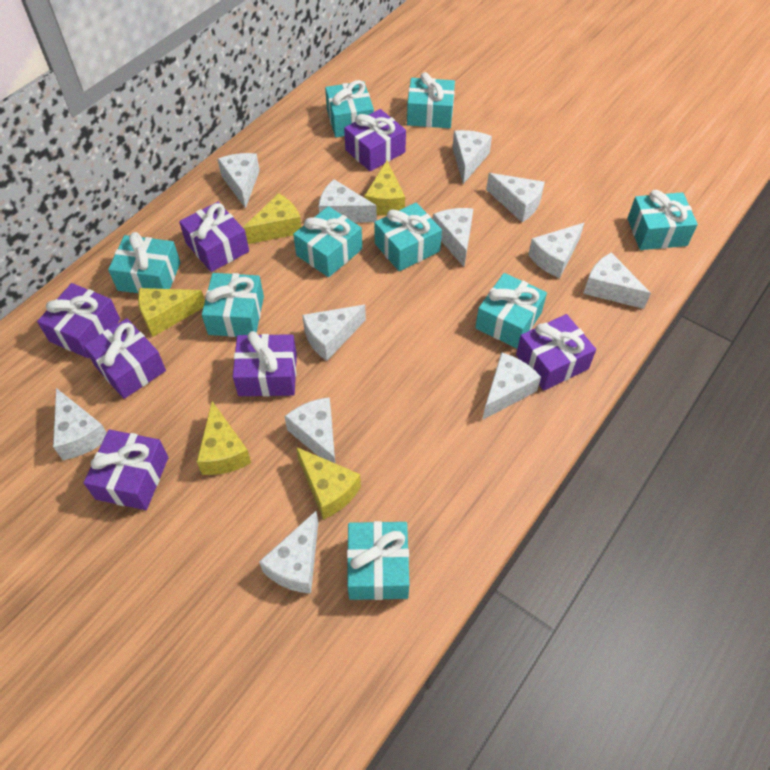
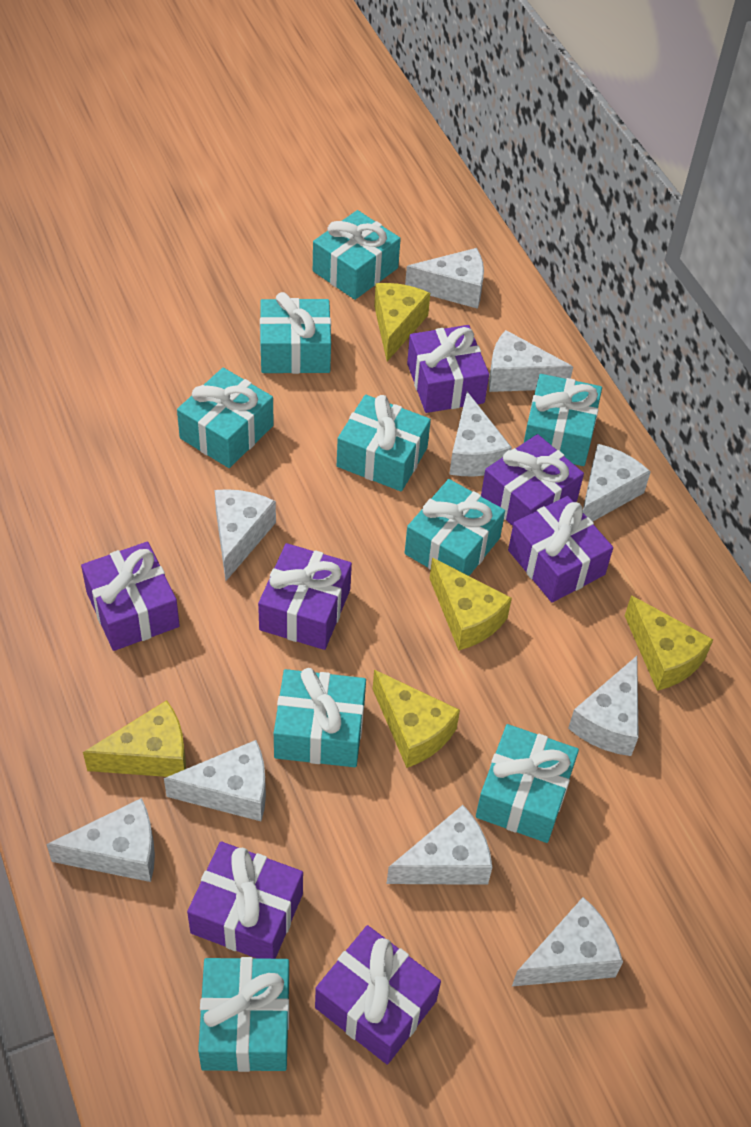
white cheese: [53,388,107,460] [217,153,260,209] [259,511,318,594] [284,397,335,463] [302,305,366,361] [319,179,377,222] [433,208,473,267] [452,130,492,184] [482,352,541,420] [486,173,545,222] [528,223,584,278] [583,252,651,309] = 12 -> [46,798,155,882] [164,740,266,821] [215,489,276,581] [386,805,492,885] [405,248,484,309] [449,392,512,476] [489,330,573,392] [512,897,623,986] [568,656,639,756] [583,444,651,521] = 10

